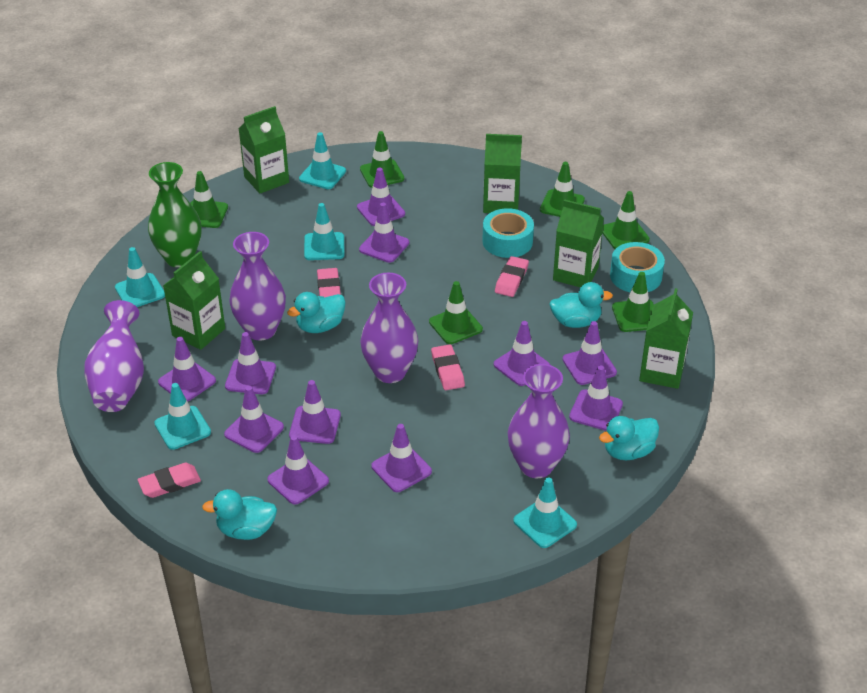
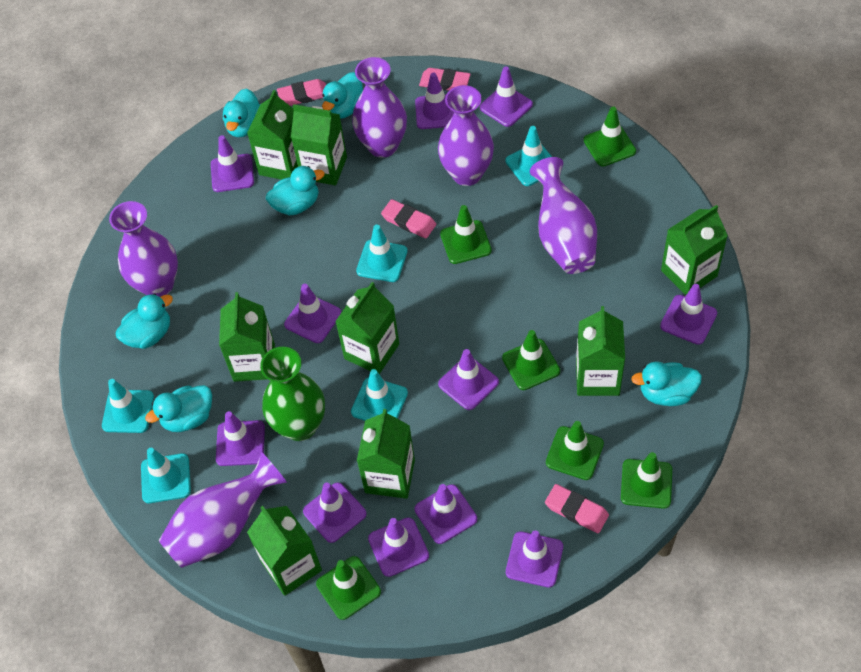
green carton: [163,251,225,350] [238,106,289,193] [483,134,522,213] [553,199,604,288] [639,288,693,389] = 5 -> [219,292,275,382] [247,90,298,180] [247,506,322,596] [291,104,347,185] [335,282,399,374] [357,409,415,499] [576,306,625,396] [661,205,728,295] = 8
purple vase: [84,300,144,412] [229,232,286,340] [360,273,418,383] [508,364,570,478] = 4 -> [109,201,178,297] [159,452,287,568] [352,57,407,158] [438,85,494,186] [530,157,597,274] = 5
turquoise duck: [202,489,277,540] [287,292,346,333] [549,282,613,328] [599,416,659,460] = 4 -> [116,294,173,349] [145,385,212,432] [223,88,260,137] [266,166,325,215] [322,72,363,119] [631,362,702,406] = 6
turquoise tape: [482,208,534,258] [610,242,665,292] = 2 -> none = 0

